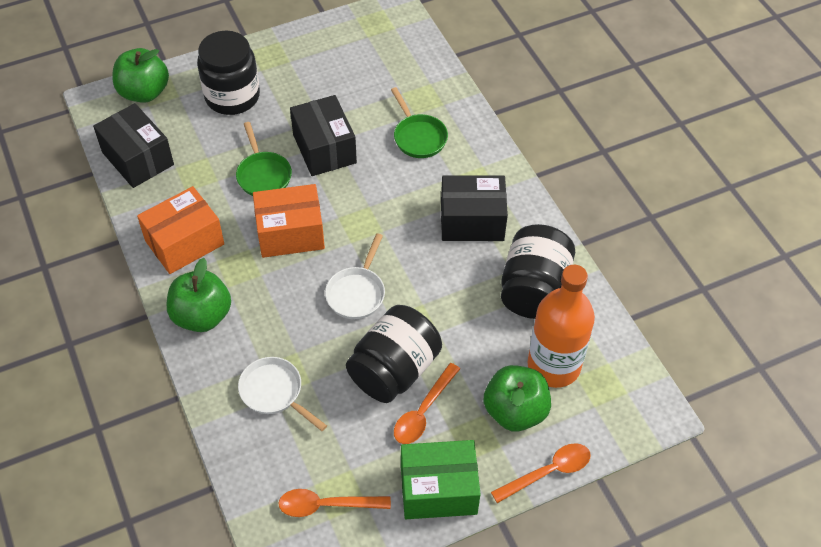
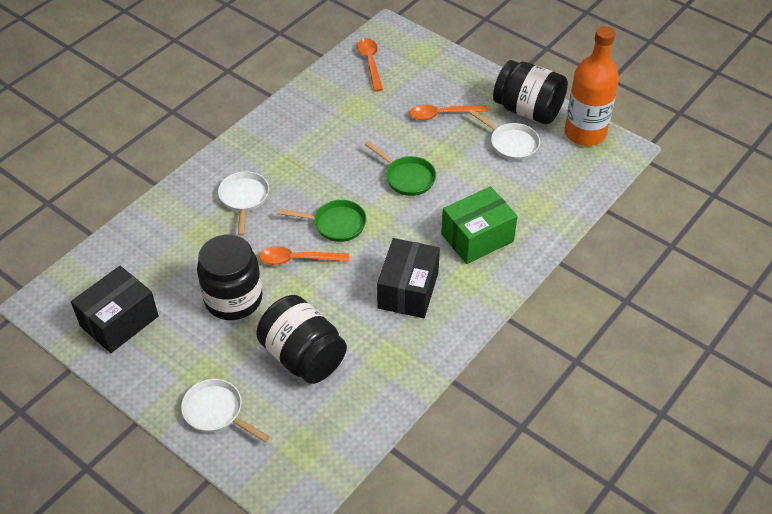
black box: [93,103,174,188] [290,95,357,176] [441,176,508,241] = 3 -> [71,266,159,353] [377,238,440,318] = 2
green apple: [112,48,169,103] [166,258,231,332] [484,365,551,432] = 3 -> none = 0
orange box: [137,186,224,274] [253,184,325,258] = 2 -> none = 0
white pan: [238,357,327,431] [325,233,385,319] = 2 -> [181,379,270,442] [218,171,269,236] [468,109,540,161] = 3

